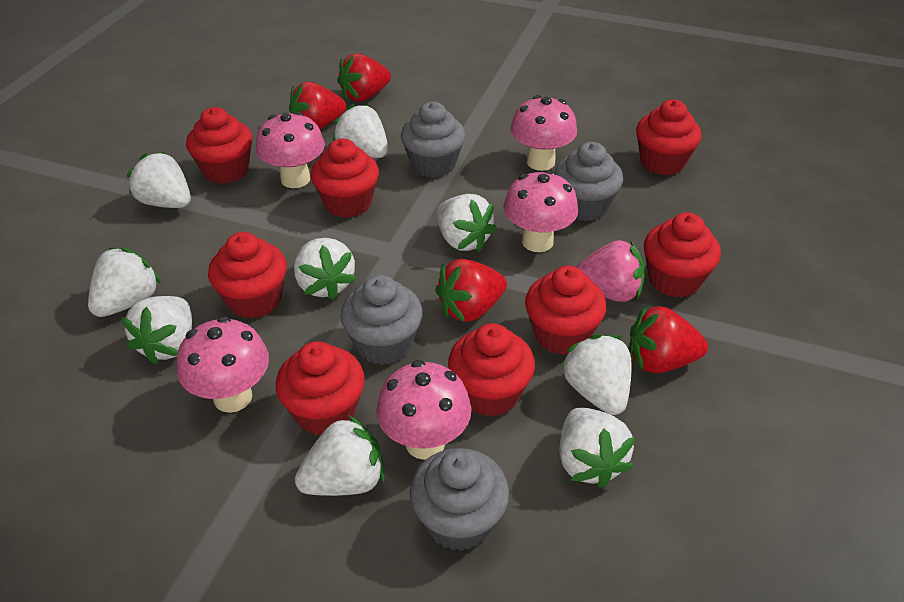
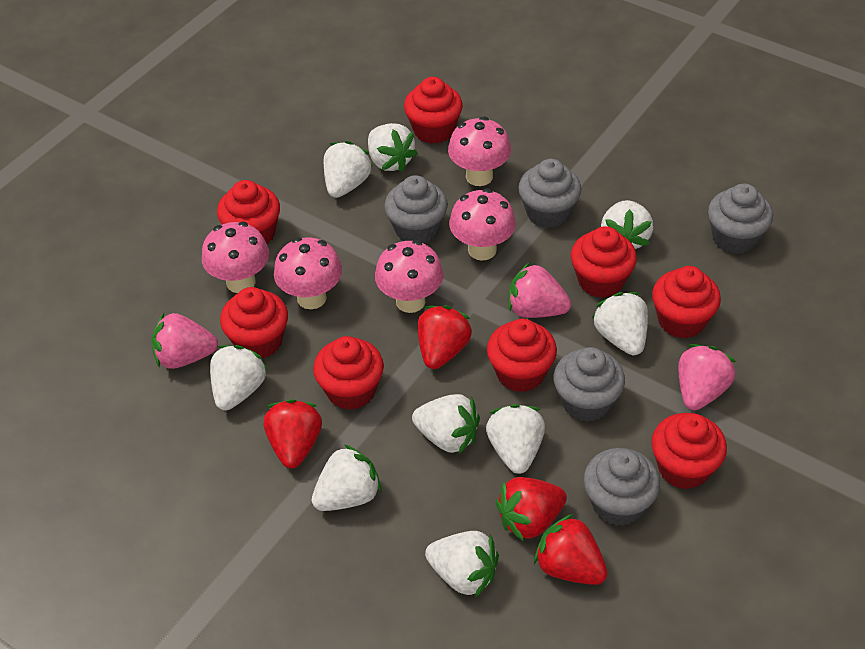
grey cupcake: [340,275,423,365] [401,102,465,178] [410,448,509,551] [555,142,623,221] = 4 -> [384,175,448,244] [518,159,581,228] [554,347,625,422] [584,448,660,526] [708,184,773,254] = 5
pink strawberry: [576,240,645,302] = 1 -> [151,313,218,369] [508,262,571,318] [678,344,736,410] = 3

